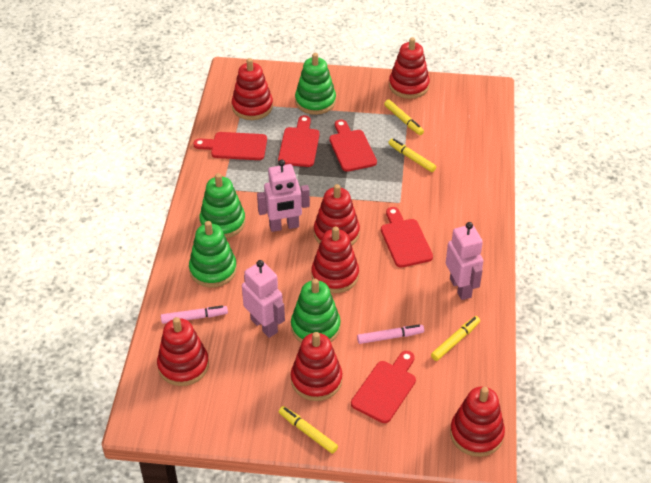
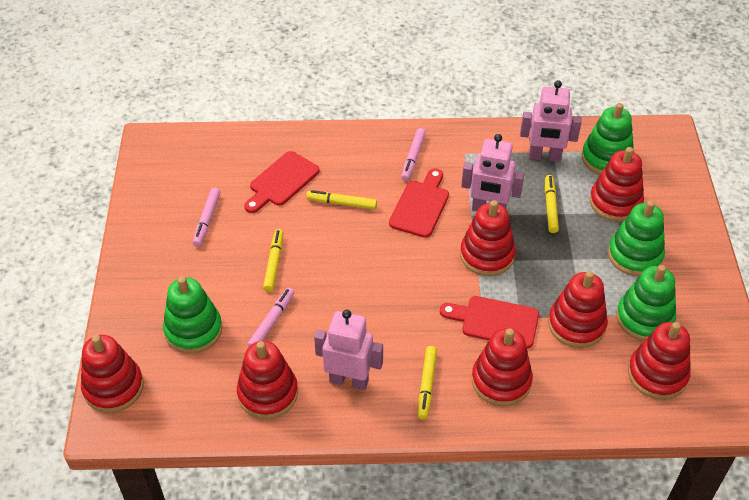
pink marker: [161,305,228,324] [357,325,424,344] = 2 -> [193,188,220,246] [247,288,294,347] [401,128,426,181] = 3
red cutting board: [193,132,267,160] [278,115,319,167] [329,120,377,172] [351,351,416,423] [381,207,433,268] = 5 -> [244,151,320,213] [389,168,449,238] [440,296,539,348] = 3

